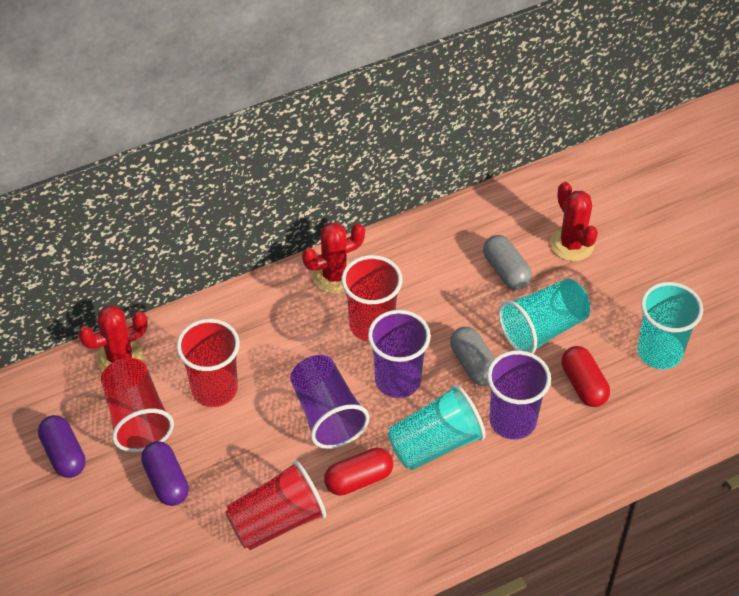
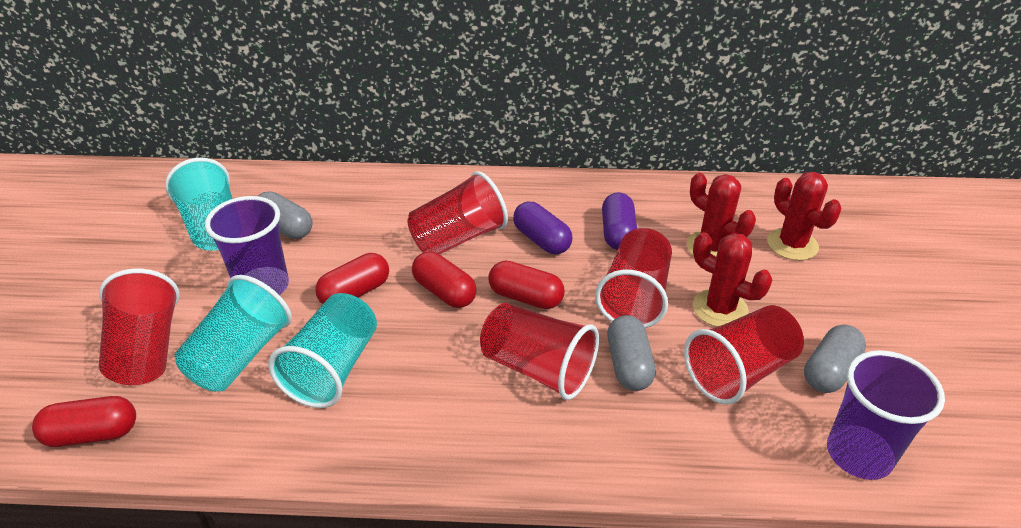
grey capsule: [450,327,495,386] [483,235,532,290] = 2 -> [258,191,313,239] [607,315,656,391] [804,324,866,393] = 3
purple cup: [290,355,369,449] [368,310,431,398] [487,350,551,440] = 3 -> [205,196,289,295] [827,350,945,480] = 2
red capsule: [324,447,393,496] [561,346,610,407] = 2 -> [32,396,136,447] [315,253,389,304] [412,252,476,308] [489,260,565,309] = 4
red cup: [101,358,174,452] [177,319,240,407] [225,460,326,550] [342,255,402,342] = 4 -> [99,269,180,385] [407,171,508,254] [480,303,599,400] [595,228,672,328] [684,305,804,405] = 5

